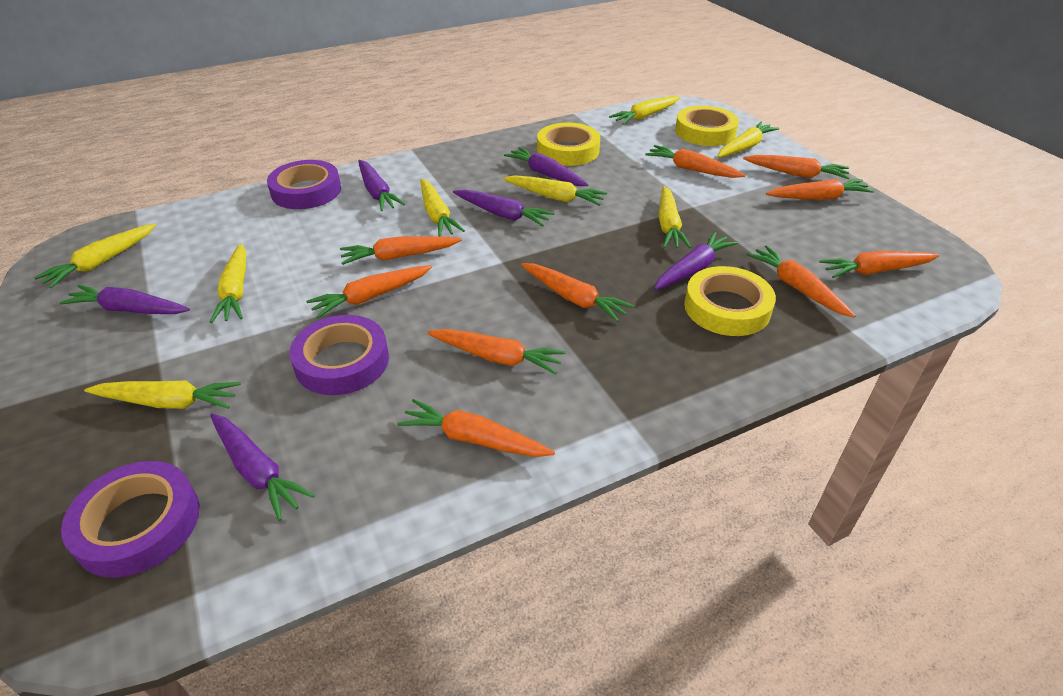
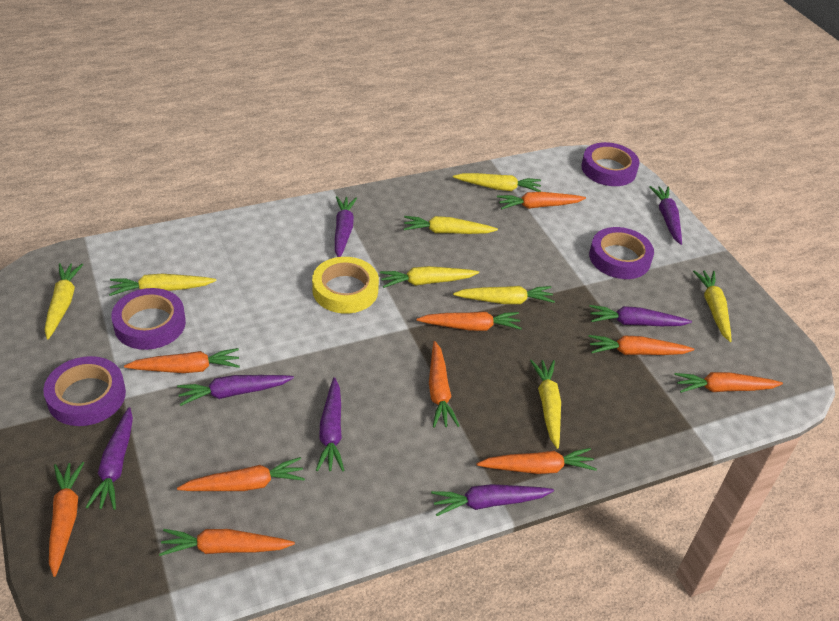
purple carrot: [59,285,190,314] [210,414,315,521] [358,160,405,211] [453,189,554,226] [504,147,588,186] [654,232,738,290] = 6 -> [85,407,133,510] [177,375,294,406] [316,377,345,471] [335,196,357,257] [431,484,554,516] [589,305,692,326] [649,186,682,245] = 7
purple tape: [61,461,199,578] [267,160,341,209] [289,315,389,395] = 3 -> [43,356,126,426] [111,288,186,350] [581,142,639,186] [589,227,654,279] = 4
yellow tape: [537,123,600,166] [675,106,739,146] [684,266,776,336] = 3 -> [312,257,379,314] = 1

